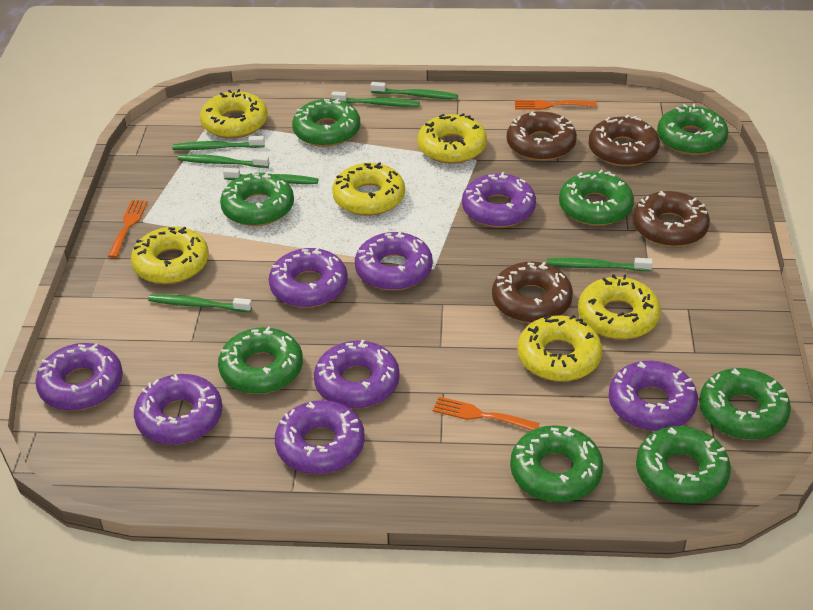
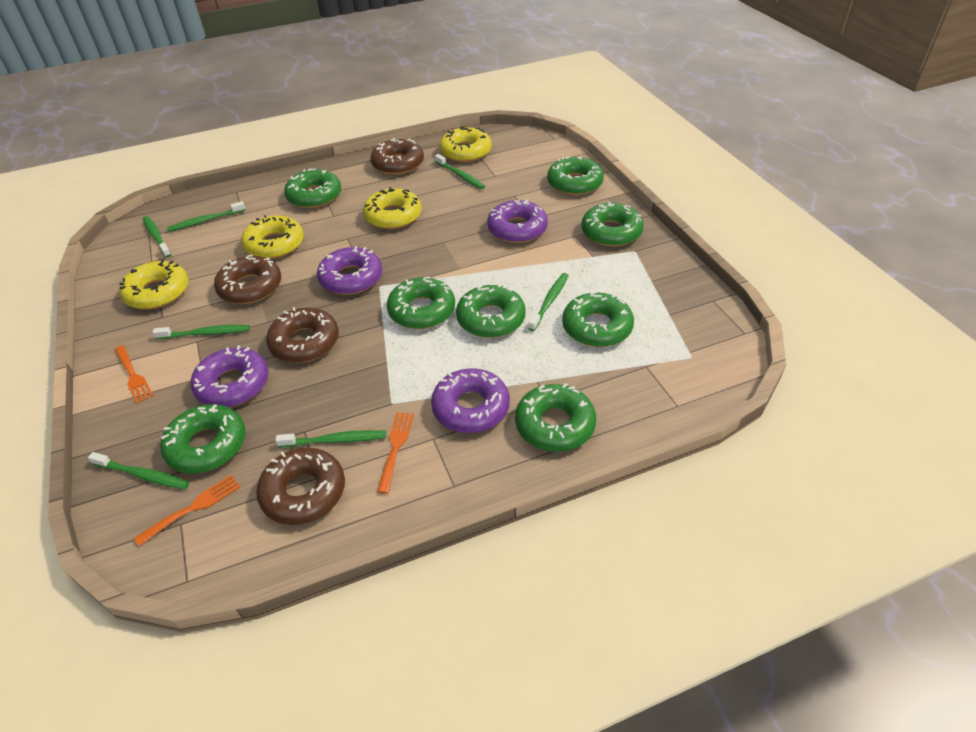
purple donut: [35,343,123,411] [134,374,222,445] [269,247,348,308] [275,400,365,474] [314,340,400,409] [355,231,433,291] [462,172,536,228] [608,361,698,431] = 8 -> [190,345,269,407] [317,246,382,295] [431,368,510,433] [487,200,548,243] = 4
yellow donut: [131,226,209,284] [200,89,268,139] [332,162,405,216] [417,113,487,164] [517,315,602,382] [578,274,661,340] = 6 -> [119,260,189,309] [241,215,304,259] [363,187,422,229] [439,126,492,162] = 4

